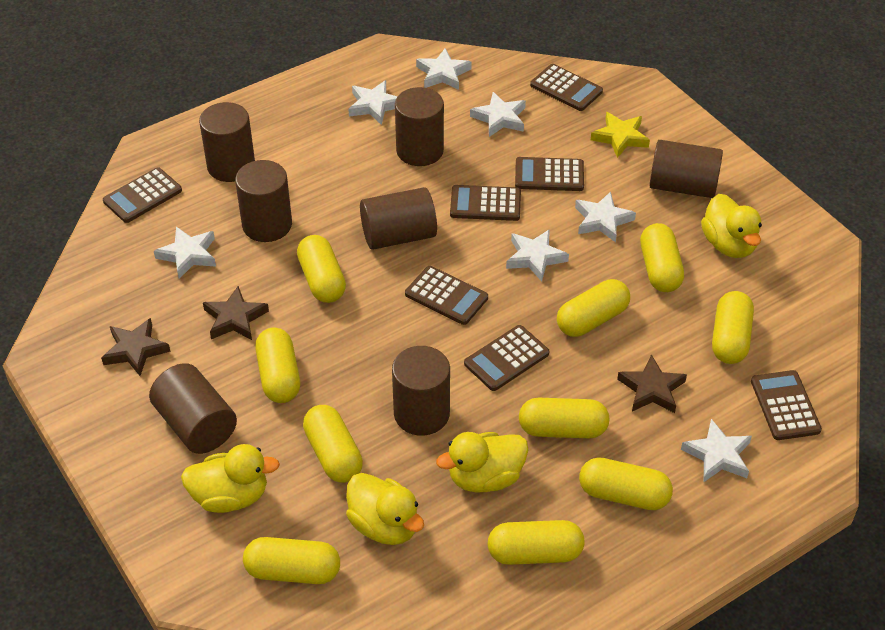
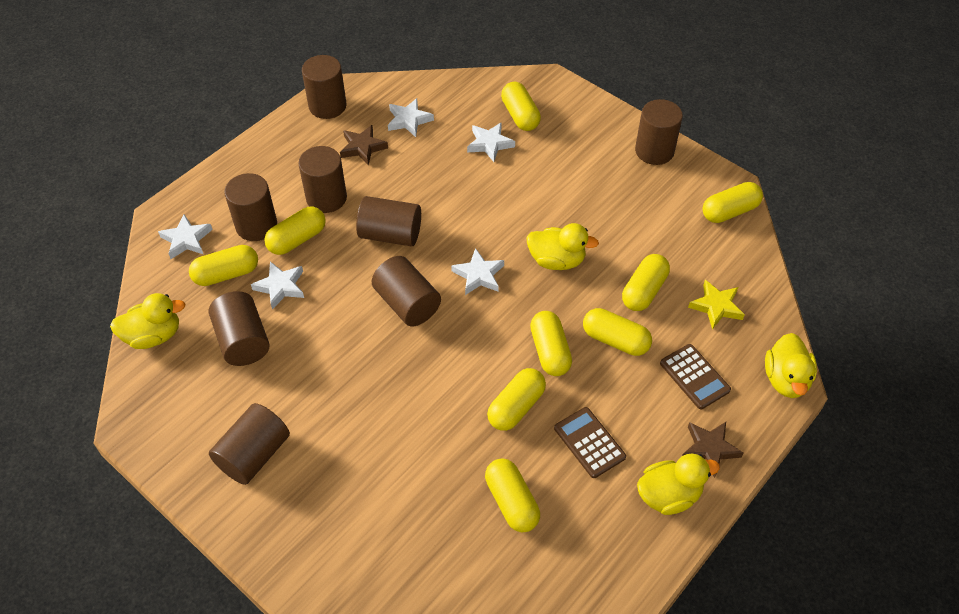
brown calculator: [103,167,182,223] [405,266,488,325] [450,185,521,221] [464,325,549,391] [515,157,584,191] [530,64,603,111] [751,370,822,440] = 7 -> [554,407,626,478] [660,344,731,409] = 2
brown cylinder: [149,363,237,454] [199,102,255,182] [235,160,292,242] [360,187,437,250] [392,346,450,436] [395,87,444,166] [649,140,723,198] = 7 -> [209,291,270,366] [209,403,290,485] [224,173,277,241] [299,146,347,213] [302,55,347,119] [356,196,421,246] [372,256,441,327] [635,99,683,165] = 8
brown star: [101,318,170,376] [203,286,269,340] [617,354,687,413] = 3 -> [340,125,388,165] [682,422,743,478] = 2
white star: [154,227,216,279] [349,80,398,125] [416,48,472,90] [470,92,526,137] [506,229,569,282] [575,192,636,242] [681,419,752,482] = 7 -> [158,214,213,259] [251,261,304,310] [388,98,434,137] [451,248,504,295] [467,122,515,162] = 5
yellow capsule: [243,537,340,584] [255,328,300,403] [297,235,346,303] [303,405,363,483] [488,520,585,565] [519,398,610,438] [557,279,630,337] [579,457,673,510] [640,223,684,292] [712,291,754,364] = 10 -> [189,245,258,286] [264,206,326,255] [485,458,540,532] [487,368,546,431] [501,81,541,131] [530,311,572,376] [583,308,652,356] [622,254,670,311] [703,182,763,223] = 9

